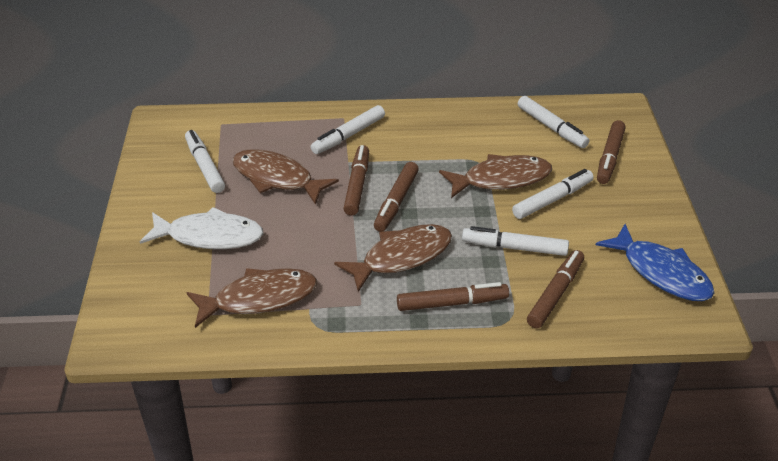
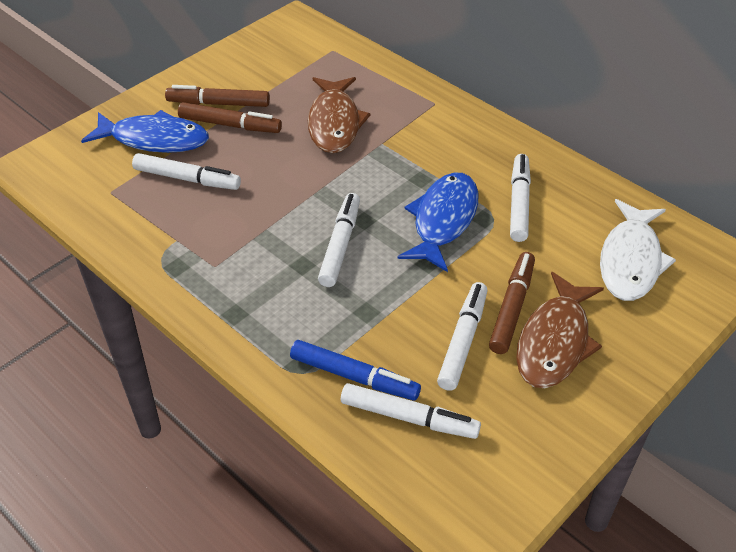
blue fish: [596,224,715,301] = 1 -> [81,110,209,153] [397,173,479,272] = 2
blue marker: none = 0 -> [290,340,421,401] = 1
brown fish: [187,268,317,328] [232,149,339,205] [334,224,452,292] [439,154,552,198] = 4 -> [308,77,371,153] [516,272,604,388] = 2
brown marker: [343,145,369,215] [374,162,419,232] [397,282,509,311] [527,250,584,328] [597,120,626,184] = 5 -> [165,85,270,107] [178,102,282,133] [489,252,535,354] = 3

